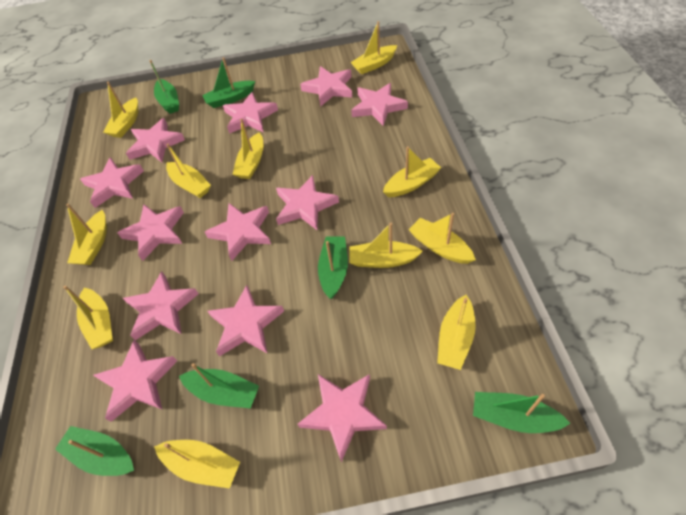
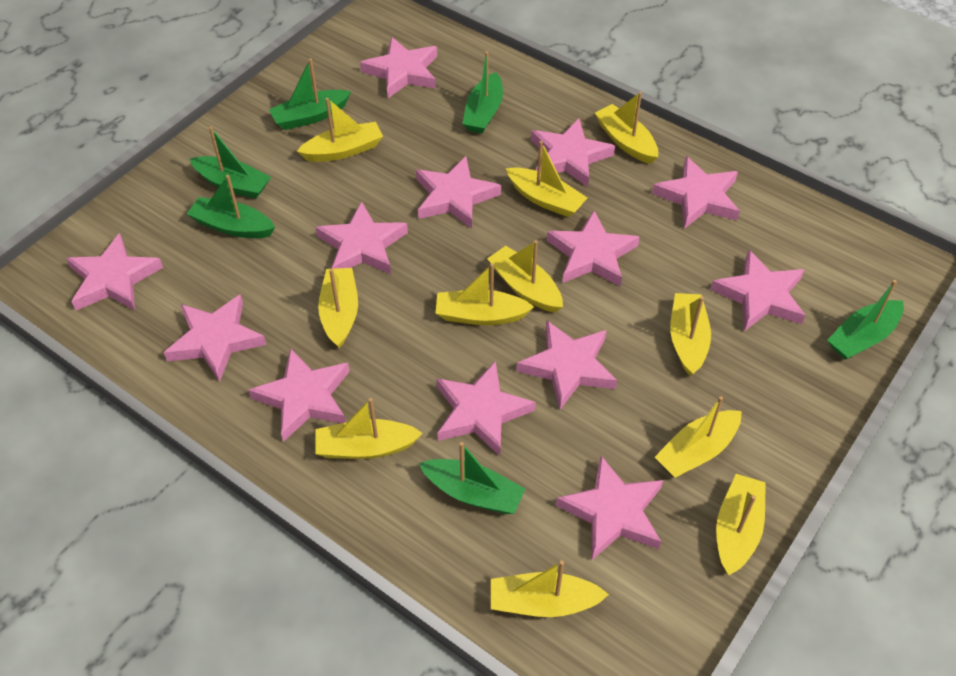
pink star: [80,157,144,208] [93,340,177,422] [117,204,184,261] [123,271,199,340] [126,118,185,162] [205,203,271,261] [207,285,284,356] [223,92,278,134] [276,175,339,230] [297,374,387,462] [300,66,352,107] [351,83,408,126] = 12 -> [66,233,163,310] [164,294,267,382] [248,348,350,442] [315,201,408,274] [360,37,437,98] [416,156,501,229] [436,361,536,456] [517,320,617,409] [531,118,615,187] [547,210,640,287] [556,455,663,560] [652,156,740,229] [710,249,806,331] = 13

